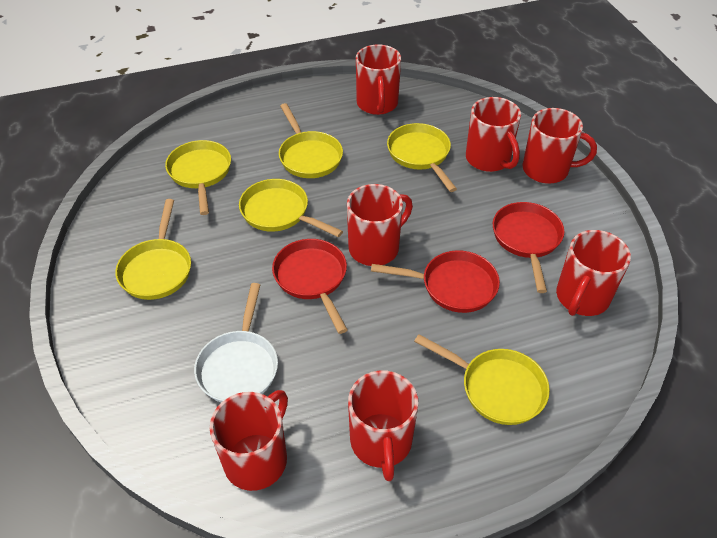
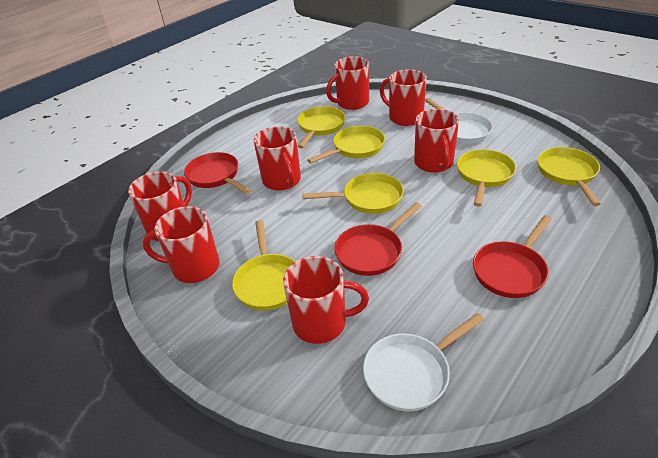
white pan: [194,283,278,403] = 1 -> [363,313,484,411] [425,98,493,144] = 2

